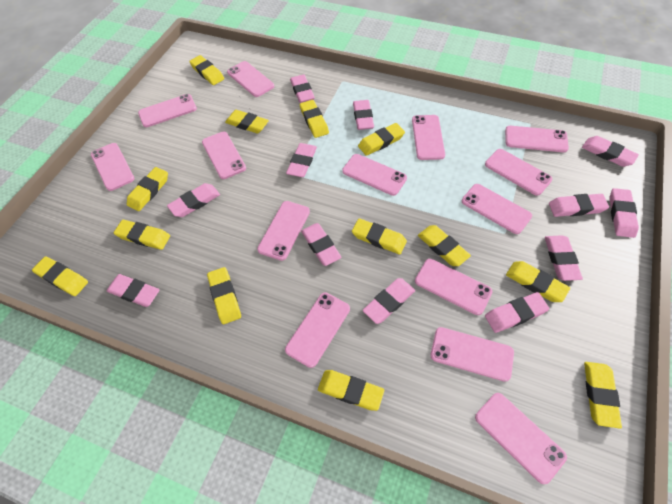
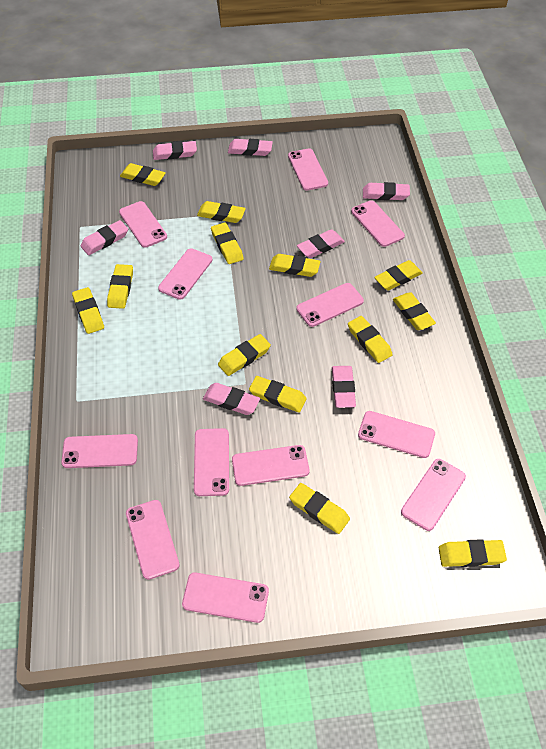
pink eraser: [106,274,160,307] [167,183,220,217] [286,143,317,177] [290,75,315,103] [301,223,342,266] [353,100,374,130] [363,278,415,324] [485,292,549,333] [545,235,583,281] [549,194,609,217] [582,136,639,167] [609,188,639,238] = 12 -> [81,220,128,255] [153,141,197,160] [203,383,260,415] [228,139,273,156] [297,229,345,258] [332,366,356,408] [363,182,410,200] = 7
pink phone: [91,143,135,191] [138,94,197,127] [202,131,246,179] [227,61,274,97] [257,201,310,261] [285,293,350,368] [342,154,407,196] [412,115,445,160] [415,259,493,315] [431,327,514,382] [462,184,532,234] [475,393,567,484] [485,149,552,196] [505,126,569,152] = 14 -> [61,434,138,468] [119,201,167,248] [126,500,180,580] [158,248,212,300] [182,572,269,623] [194,428,229,496] [232,445,310,486] [288,148,328,191] [296,283,364,327] [351,200,405,247] [358,411,435,458] [401,459,466,531] = 12

